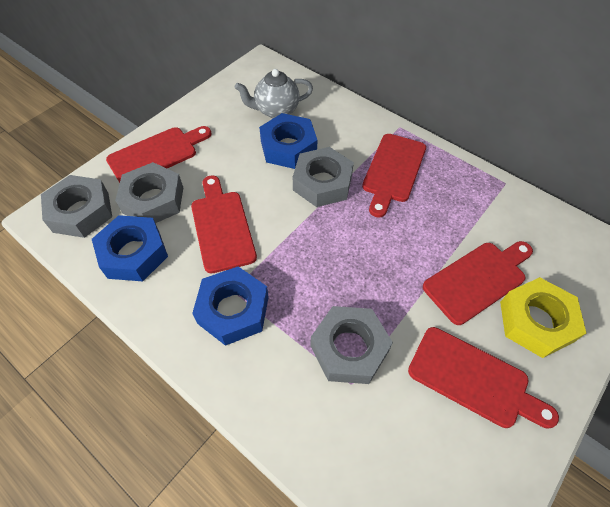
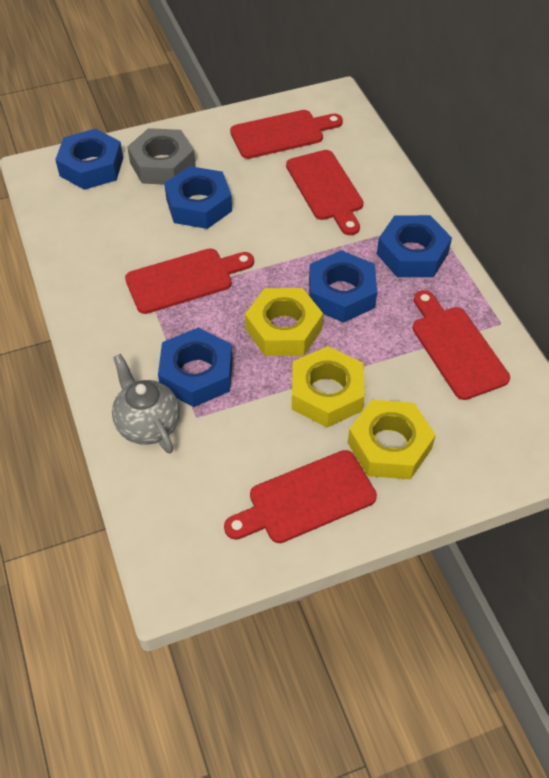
blue nut: [92,215,168,281] [192,266,269,346] [259,113,318,169] = 3 -> [55,129,123,190] [158,328,232,407] [164,166,232,229] [309,250,377,323] [377,215,452,277] = 5
grey nut: [41,175,112,238] [115,162,183,223] [293,147,354,207] [310,306,393,384] = 4 -> [127,128,196,185] = 1
yellow nut: [500,277,586,358] = 1 -> [245,288,323,356] [292,346,365,427] [348,400,436,479] = 3

